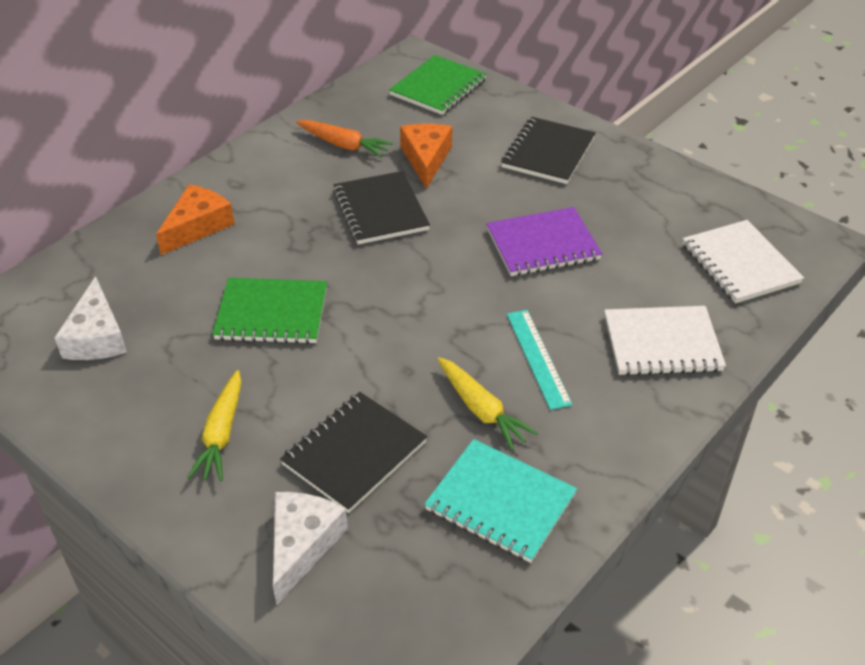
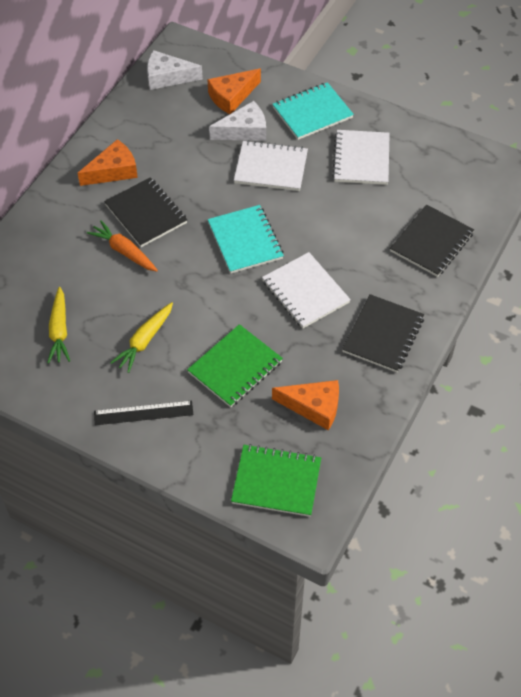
black ruler: none = 0 -> [94,401,193,425] = 1
orange cheese: [156,184,234,255] [400,124,452,189] = 2 -> [78,139,138,186] [207,69,261,114] [272,380,339,430] = 3
purple notebook: [486,207,602,276] = 1 -> none = 0
turquoise notebook: [424,439,577,563] = 1 -> [208,205,284,274] [272,82,354,140] = 2
turquoise ruler: [507,310,572,410] = 1 -> none = 0
white notebook: [604,306,726,376] [682,220,804,303] = 2 -> [234,140,308,191] [262,252,351,328] [332,130,390,185] = 3

